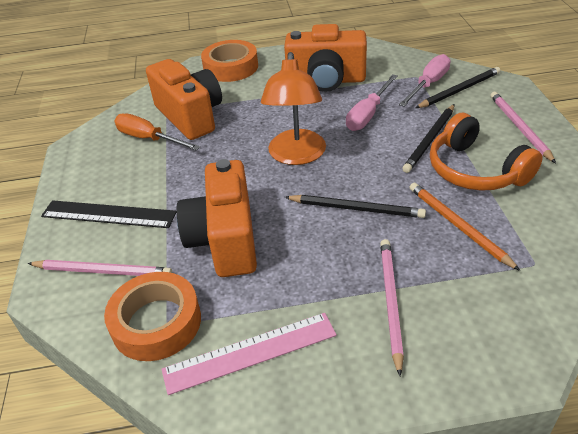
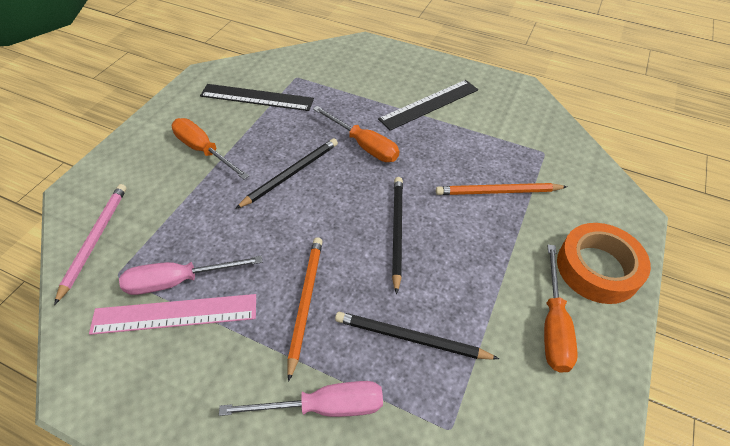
black ruler: [41,200,177,228] = 1 -> [200,84,314,111] [378,80,478,131] = 2
orange camera: [146,59,222,140] [176,159,257,277] [284,24,367,92] = 3 -> none = 0
orange headphones: [430,113,542,191] = 1 -> none = 0
orange lamp: [261,52,326,165] = 1 -> none = 0
orange pencil: [409,183,520,271] = 1 -> [288,237,323,382] [436,183,567,195] = 2
orange screwdriver: [114,113,200,151] = 1 -> [172,118,249,180] [313,106,399,162] [544,245,578,372] = 3
orange tape: [104,272,201,361] [201,40,258,82] = 2 -> [557,223,651,304] = 1
pink pencil: [27,260,172,276] [380,239,404,376] [490,92,556,163] = 3 -> [54,184,127,305] = 1

